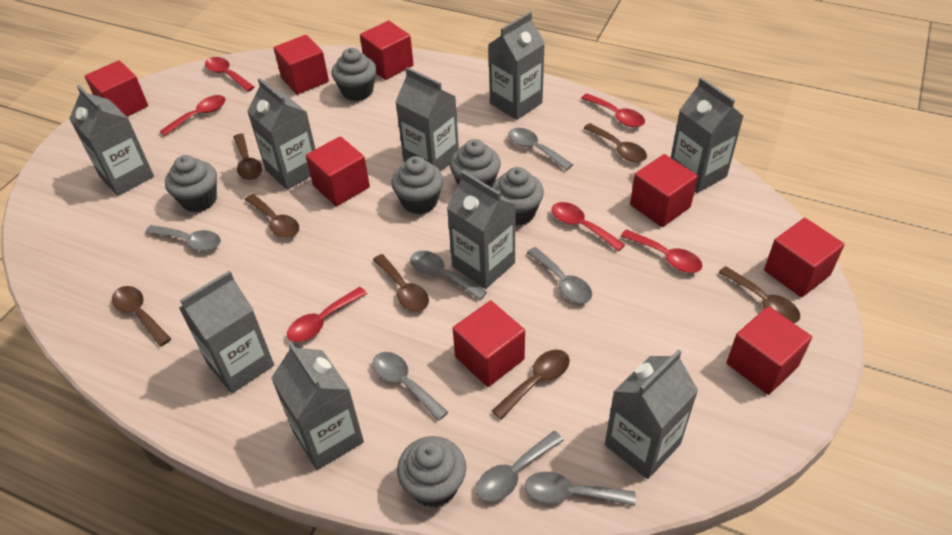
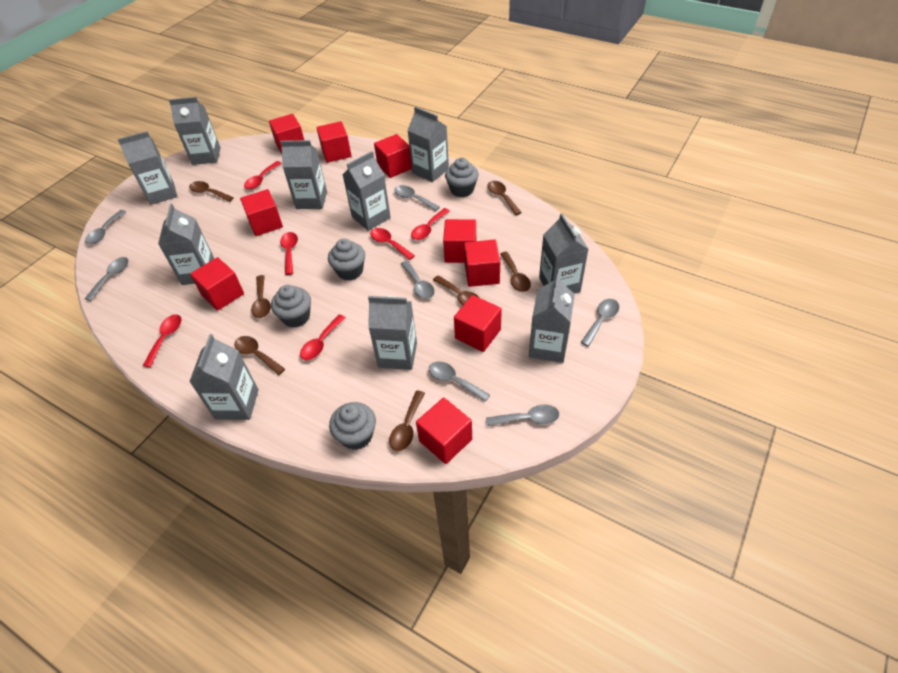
grey carton: [69,85,154,196] [179,271,274,393] [247,78,315,190] [271,341,364,470] [395,67,459,171] [447,171,516,289] [488,12,545,120] [605,349,698,479] [671,77,744,193] = 9 -> [118,131,177,205] [158,204,214,285] [169,97,221,165] [189,334,259,420] [280,140,327,209] [343,151,391,231] [368,296,417,370] [407,106,449,182] [529,274,575,363] [539,213,588,294] = 10
grey cupcake: [165,155,217,212] [332,48,377,101] [391,156,443,214] [397,436,466,508] [450,139,501,187] [492,167,544,226] = 6 -> [271,285,311,328] [328,239,365,281] [329,402,376,450] [445,158,479,197] = 4
red cube: [85,60,148,116] [274,35,329,95] [306,136,370,206] [360,21,414,80] [453,300,525,387] [630,154,698,227] [727,306,812,395] [764,218,845,297] = 8 -> [190,257,244,311] [240,189,283,236] [269,114,304,154] [317,121,352,163] [374,134,412,178] [416,397,472,464] [443,219,476,263] [454,295,502,352] [464,239,500,287] = 9

